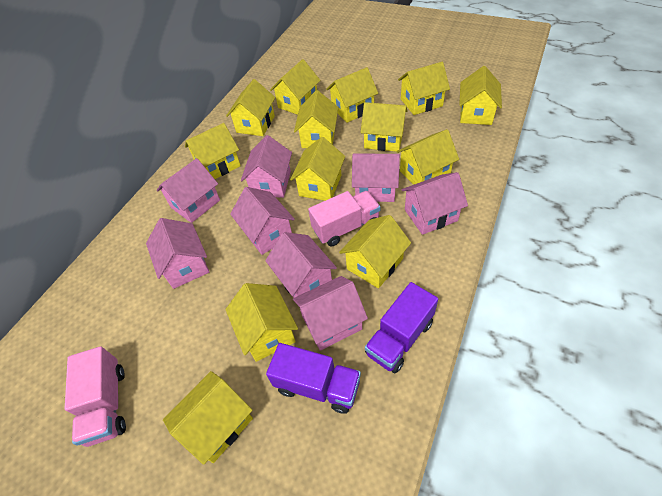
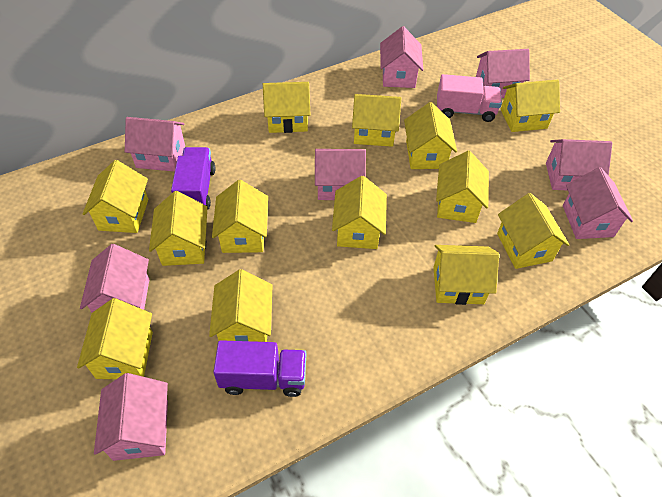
pink truck: [65,346,126,447] [308,191,380,246] = 2 -> [437,74,502,122] = 1

